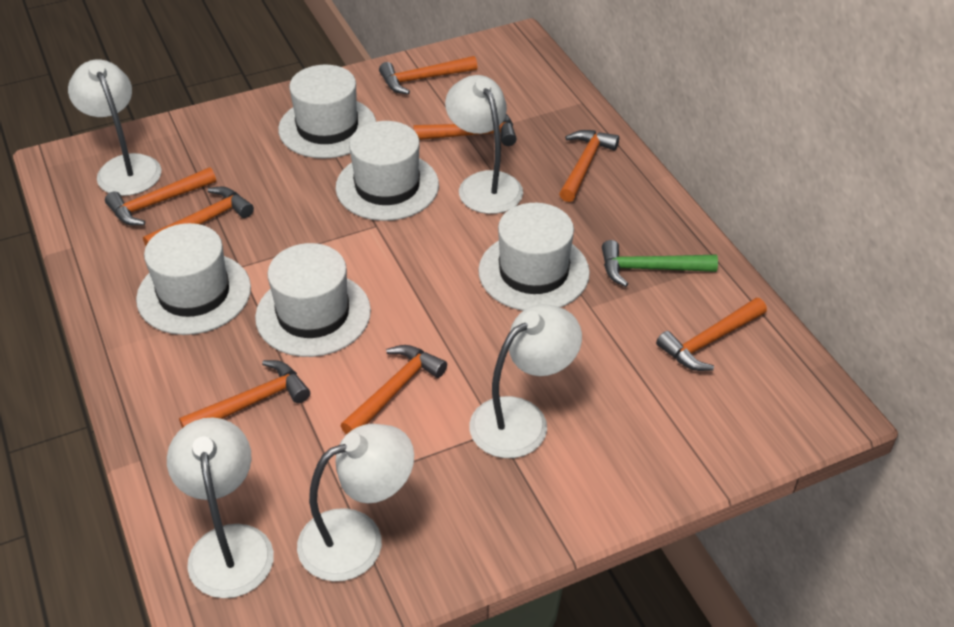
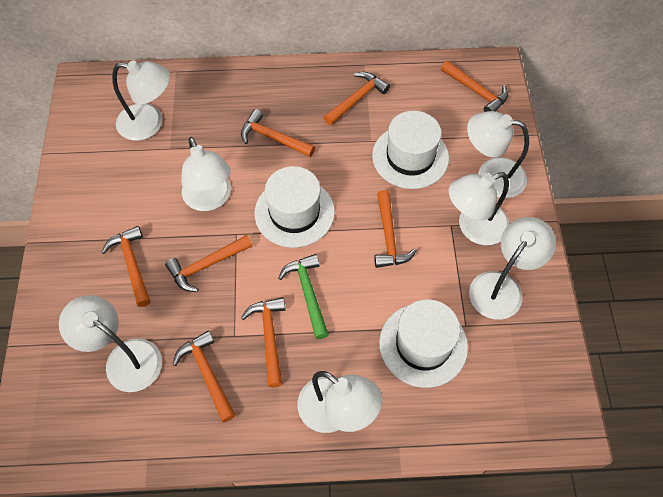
white hat: [136,223,251,335] [255,243,371,357] [278,65,376,158] [336,121,439,221] [478,203,590,311] = 5 -> [255,166,335,248] [372,111,449,189] [379,299,468,388] = 3
white lamp: [68,59,162,196] [167,417,274,598] [297,424,414,582] [445,75,523,214] [469,304,582,458] = 5 -> [59,295,162,392] [112,60,170,141] [181,137,231,211] [297,371,382,433] [449,172,509,245] [467,111,529,198] [469,217,556,320] = 7

